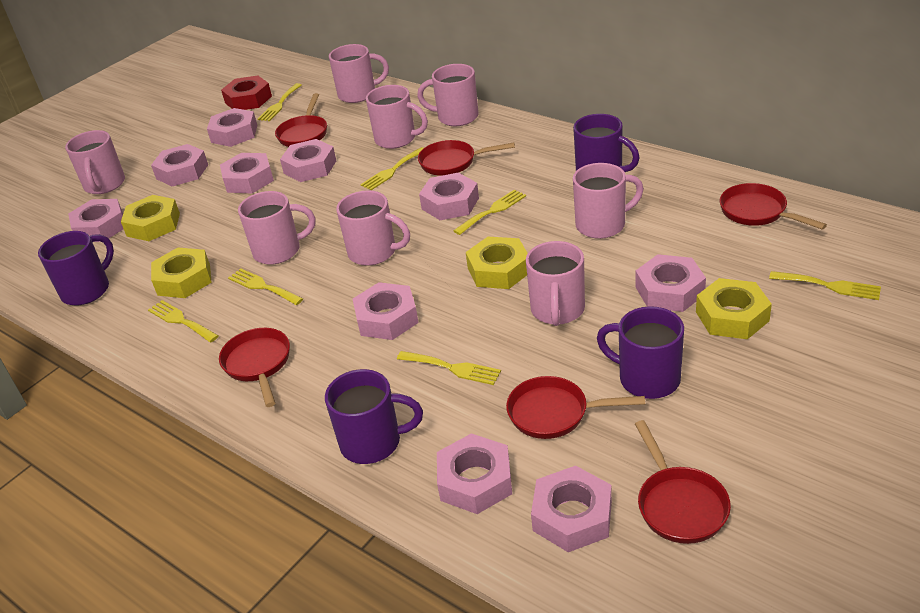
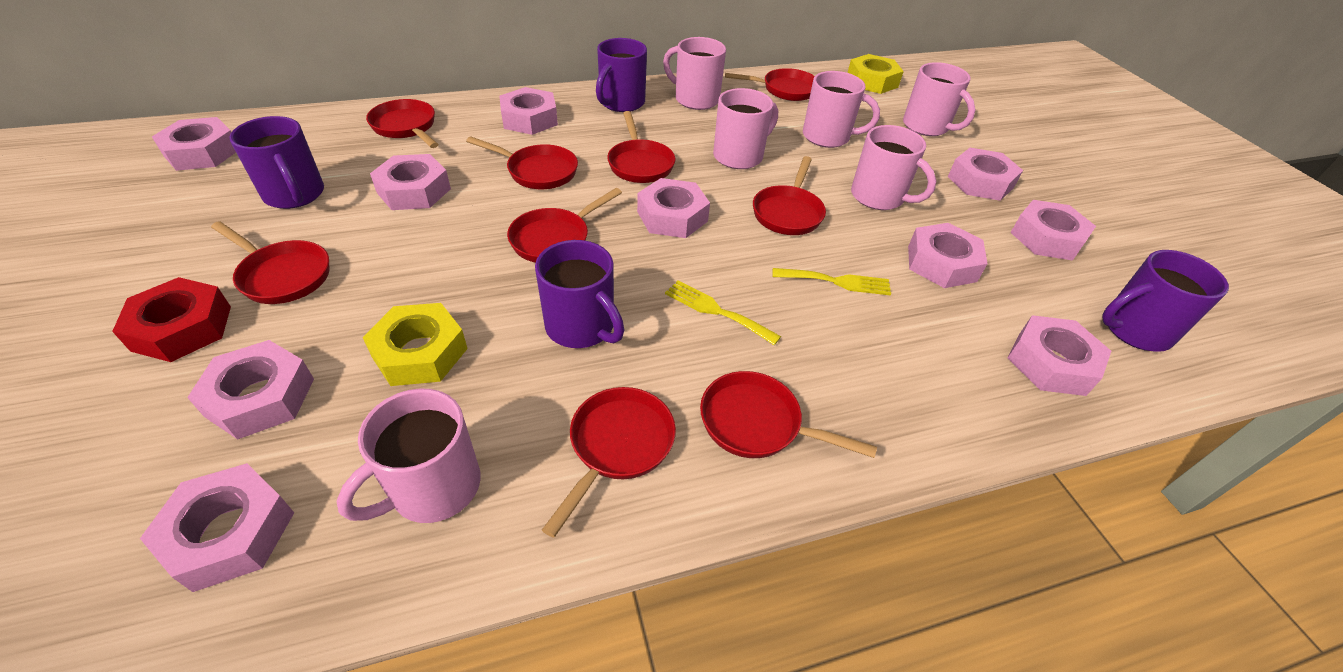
pink mug: [65,130,125,194] [238,191,315,265] [329,44,389,103] [336,190,410,266] [366,85,428,149] [417,64,479,126] [526,241,585,326] [573,163,644,239] = 8 -> [336,388,481,523] [663,37,726,110] [713,88,778,169] [803,71,880,148] [851,125,936,210] [903,62,975,136] = 6
red pan: [219,328,290,407] [275,93,327,147] [418,140,515,176] [506,376,645,439] [635,420,731,544] [720,183,827,230] = 6 -> [211,221,329,304] [366,99,438,148] [466,136,578,189] [507,188,622,263] [542,387,676,538] [607,111,675,183] [700,371,877,458] [725,68,815,101] [753,156,826,235] = 9
yellow fork: [148,300,218,342] [228,268,303,305] [258,83,302,121] [360,147,424,190] [397,351,501,385] [453,189,526,235] [769,271,881,300] = 7 -> [665,280,781,345] [772,268,891,296] = 2
yellow nut: [121,195,180,241] [151,248,212,298] [466,237,528,289] [696,278,772,339] = 4 -> [363,303,468,386] [847,54,904,94] = 2

